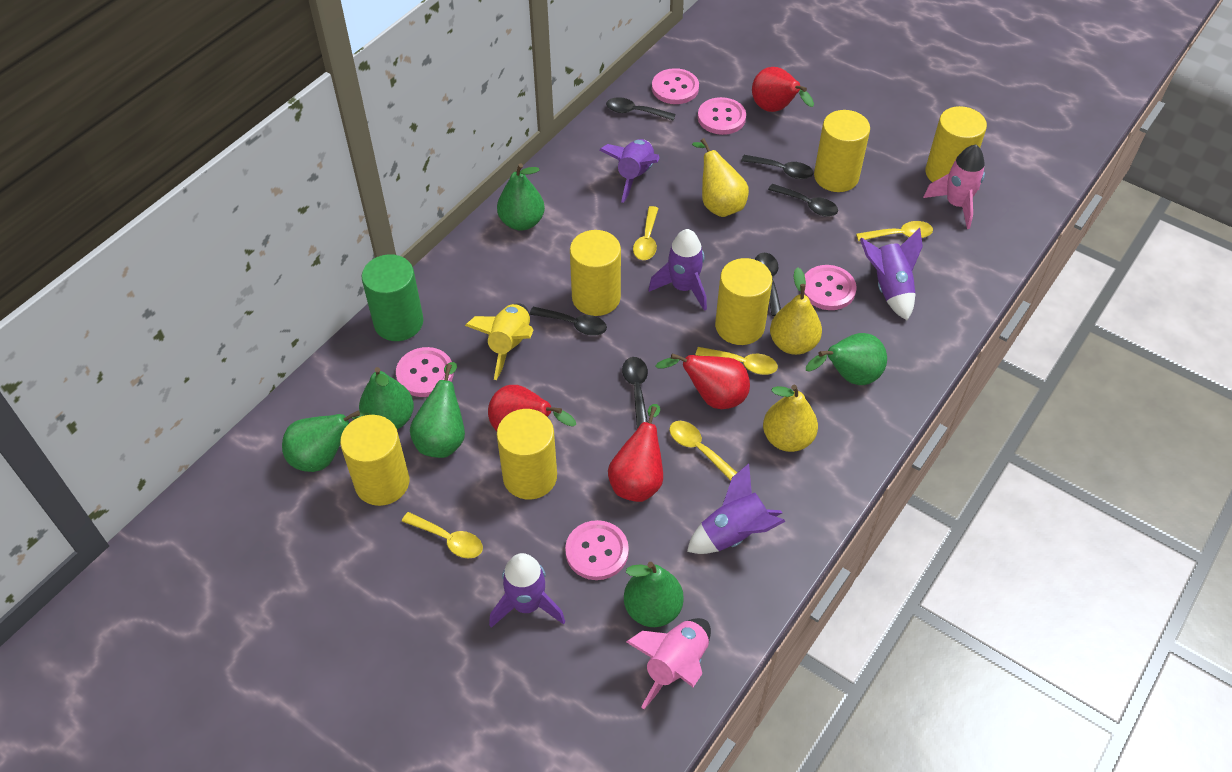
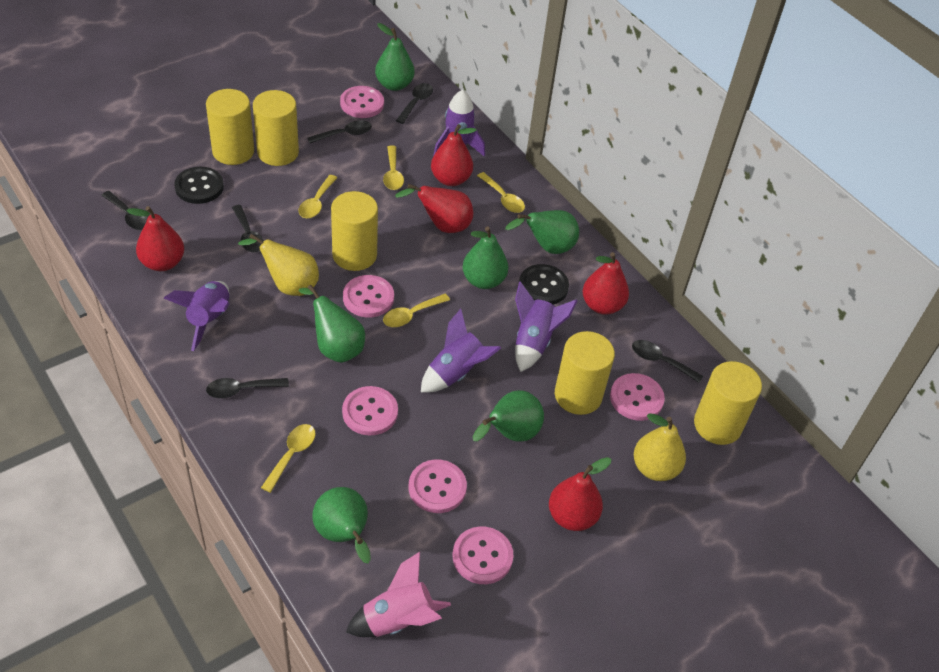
black button: none = 0 -> [174,167,224,204] [519,264,569,305] = 2
green cylinder: [362,254,423,341] = 1 -> none = 0
pink button: [396,347,454,397] [565,520,629,580] [652,68,699,104] [698,97,746,135] [804,265,857,310] = 5 -> [340,86,384,118] [342,386,398,436] [343,275,394,318] [409,460,467,513] [453,526,513,584] [610,373,665,421] = 6
pink rocket: [626,618,711,709] [923,145,985,229] = 2 -> [346,552,451,637] = 1
purple rocket: [489,553,565,628] [600,139,660,203] [648,229,707,311] [687,463,785,554] [860,228,923,321] = 5 -> [163,281,229,351] [421,309,501,392] [433,90,485,156] [515,281,577,372] = 4
red pear: [488,385,576,431] [608,404,663,502] [656,353,750,409] [752,67,814,112] = 4 -> [127,206,184,271] [395,184,473,233] [431,124,477,186] [549,457,612,531] [583,252,629,315] = 5
yellow cylinder: [340,415,409,506] [497,409,557,500] [570,230,621,316] [715,258,772,345] [814,110,870,192] [925,106,987,182] = 6 -> [206,89,254,165] [253,90,299,166] [331,191,378,271] [555,331,615,415] [694,361,762,445] = 5
yellow pear: [692,138,749,217] [763,385,818,452] [770,267,822,355] = 3 -> [238,234,319,296] [634,413,686,481] = 2
yellow rocket: [465,303,533,380] = 1 -> none = 0

